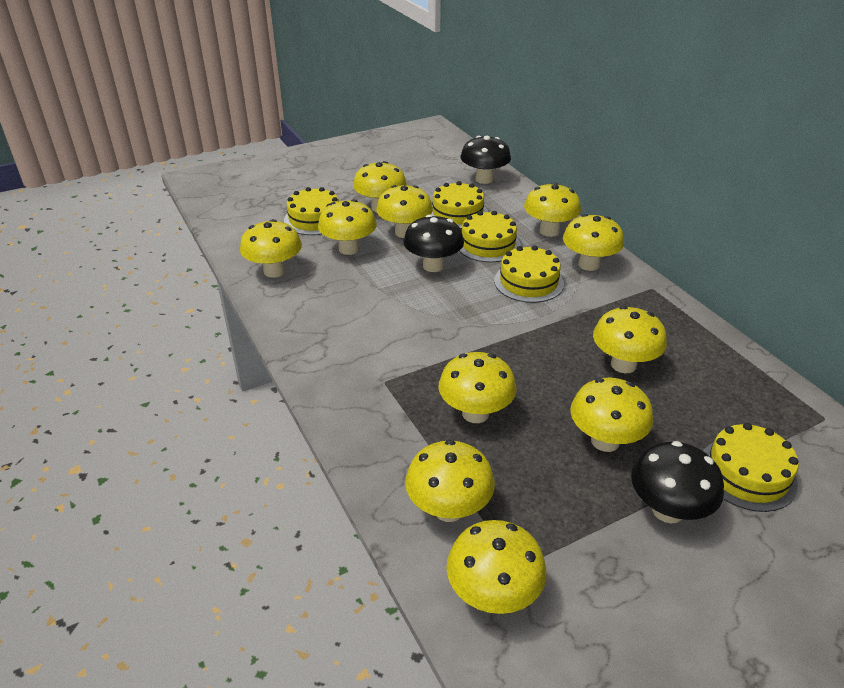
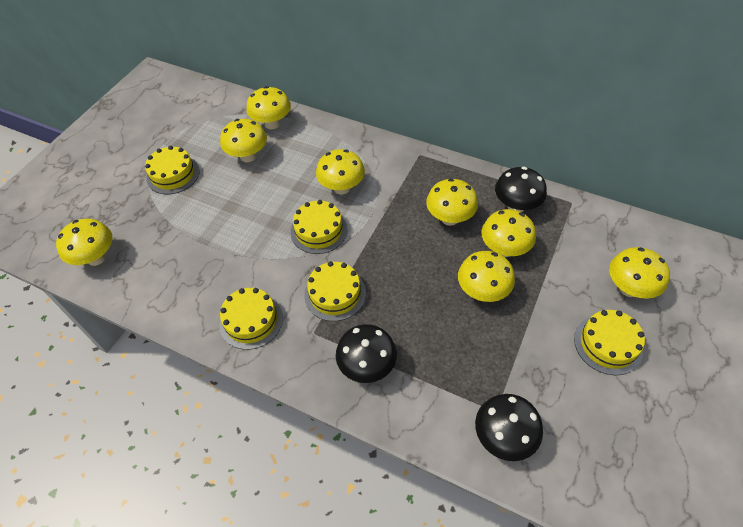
yellow mushroom: [240,219,302,278] [318,199,377,255] [353,161,407,212] [376,185,433,238] [405,440,495,522] [438,352,517,423] [446,520,547,614] [524,183,581,237] [563,214,624,271] [570,378,653,452] [593,306,667,373] = 11 -> [56,219,113,266] [220,119,267,162] [246,86,291,129] [316,149,365,194] [426,178,478,226] [458,251,515,302] [482,209,536,257] [609,247,670,299] = 8

